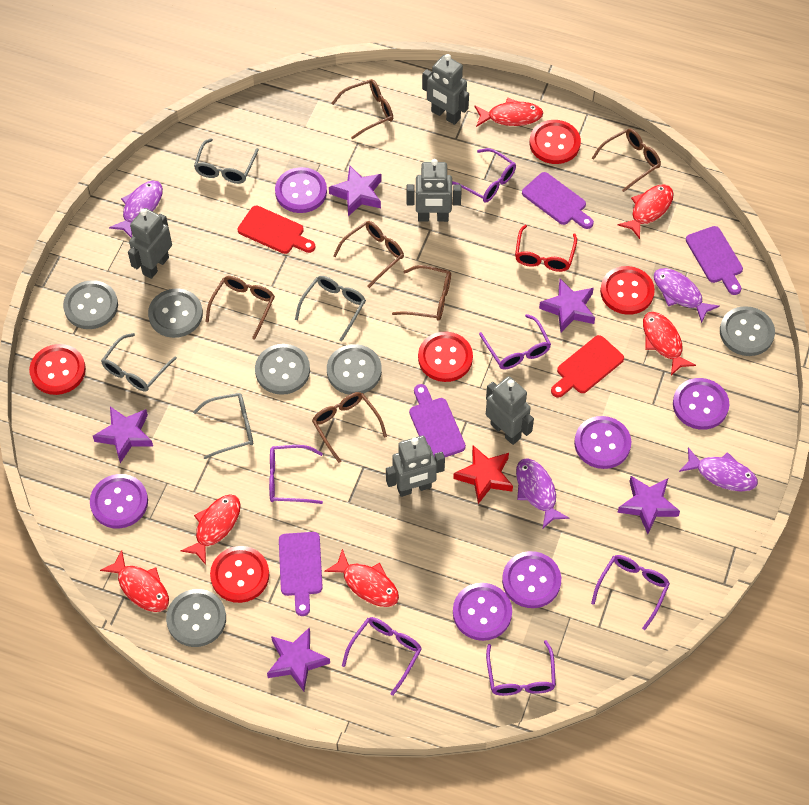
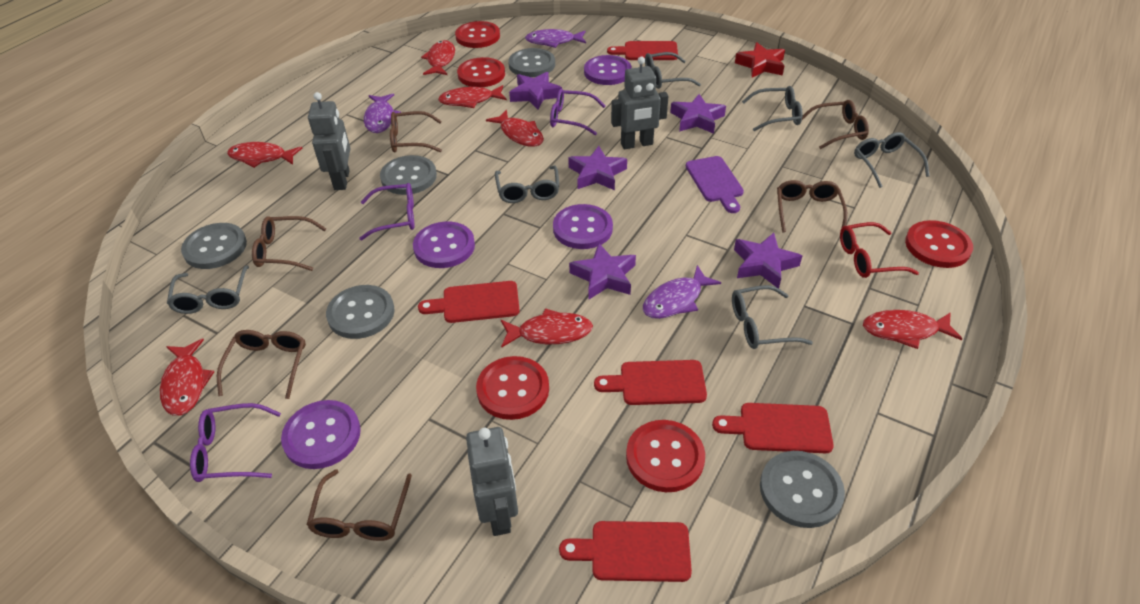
grey button: [63,280,118,329] [148,289,203,338] [166,589,226,647] [255,344,310,395] [327,344,382,395] [720,306,775,356] = 6 -> [181,223,247,269] [326,285,395,339] [380,155,437,195] [508,48,555,77] [760,451,845,528] = 5
grey glasses: [101,333,177,391] [193,393,253,459] [194,138,259,184] [295,276,366,342] = 4 -> [167,265,249,314] [495,166,559,203] [645,52,701,89] [732,285,813,349] [742,86,802,131] [854,132,929,188] = 6
grey robot: [128,208,172,279] [386,436,445,497] [406,159,462,222] [422,54,469,125] [486,376,534,445] = 5 -> [308,92,350,190] [466,427,518,536] [611,57,668,149] = 3
purple button: [90,474,148,529] [275,167,327,213] [453,583,512,641] [502,551,561,608] [574,416,631,469] [673,378,729,430] = 6 -> [281,400,361,469] [413,221,475,268] [553,204,613,249] [584,55,632,85] = 4
purple cutting board: [279,532,323,616] [409,384,466,457] [522,172,594,229] [686,226,743,295] = 4 -> [686,156,744,213] = 1
purple fish: [109,181,163,238] [516,458,569,528] [654,268,720,323] [679,447,758,491] = 4 -> [364,93,401,133] [525,29,586,48] [643,265,721,319] = 3
purple glasses: [269,445,323,504] [342,617,422,696] [452,148,516,203] [479,314,551,370] [486,640,556,696] [591,555,670,630] = 6 -> [190,403,281,482] [359,183,414,240] [550,88,605,135] = 3
red cutting board: [238,206,316,254] [551,335,624,398] = 2 -> [418,281,520,323] [559,521,692,582] [594,360,707,405] [607,41,678,60] [712,403,834,453] = 5
red fish: [100,550,169,612] [181,494,241,565] [324,549,399,607] [474,98,543,127] [618,184,674,239] [643,312,696,376] = 6 -> [160,339,214,416] [227,142,302,168] [421,40,455,75] [438,85,507,108] [486,110,544,147] [501,308,593,348] [863,310,962,349] = 7

